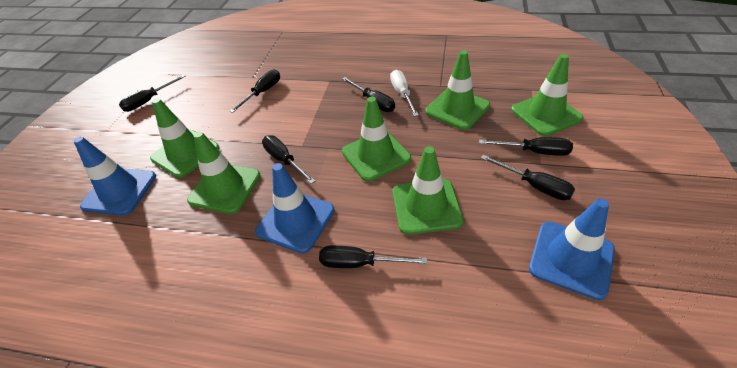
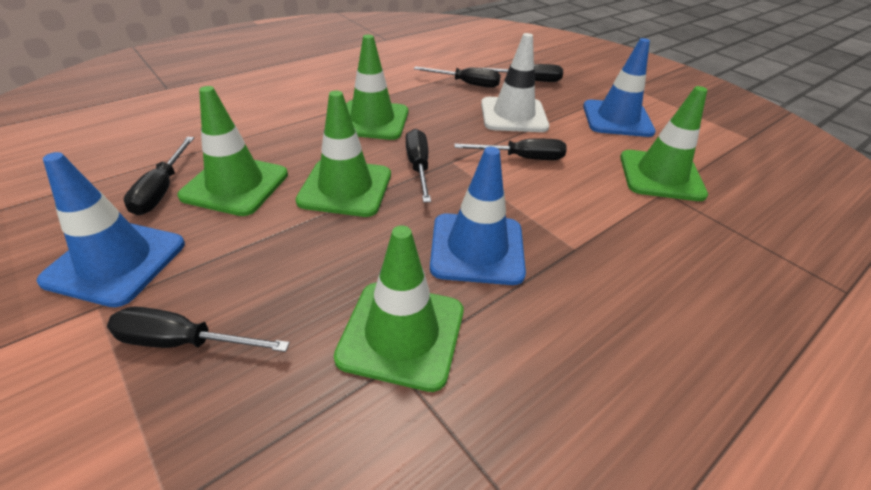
black screwdriver: [119,75,186,112] [229,69,280,113] [262,135,315,184] [319,245,428,268] [342,77,395,112] [479,137,573,156] [481,155,575,200] = 7 -> [107,307,290,352] [124,137,194,215] [406,129,431,203] [414,67,501,88] [454,139,567,160] [484,64,563,82] = 6
green traffic cone: [150,98,219,178] [187,131,261,214] [342,97,411,181] [393,146,464,235] [425,50,490,130] [511,54,584,136] = 6 -> [177,86,288,216] [295,91,391,217] [334,225,463,392] [346,35,408,140] [620,86,708,201] = 5
white screwdriver: [390,70,419,117] = 1 -> none = 0
white traffic cone: none = 0 -> [481,33,549,132] = 1

